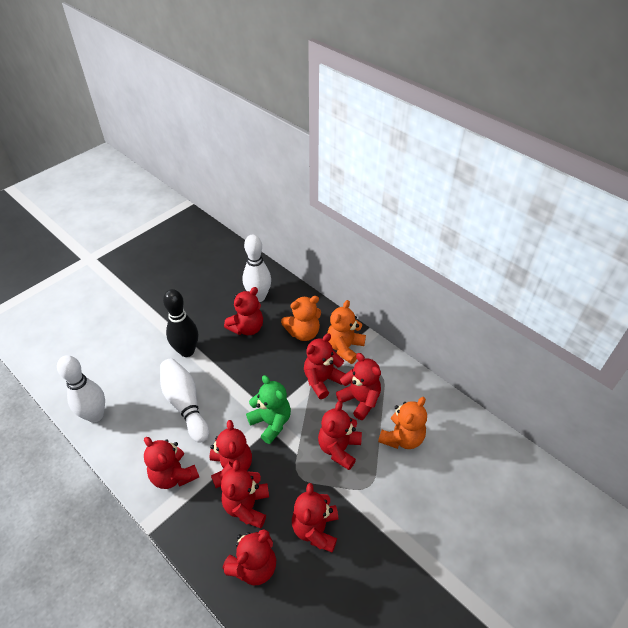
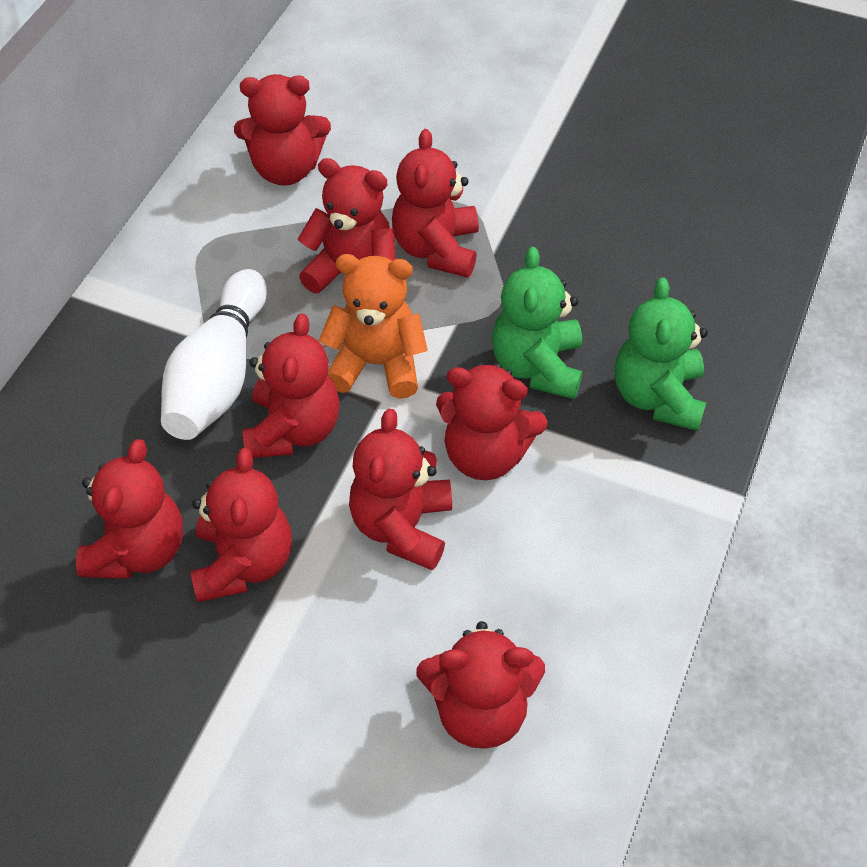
black bowling pin: [163,289,198,357] = 1 -> none = 0
green teddy bear: [246,375,291,444] = 1 -> [492,247,582,399] [615,277,708,431] = 2
orange teddy bear: [281,296,321,341] [327,300,366,364] [378,397,427,449] = 3 -> [319,254,428,399] = 1
white bowling pin: [57,355,105,423] [160,358,209,443] [243,235,271,302] = 3 -> [161,269,267,440] = 1

